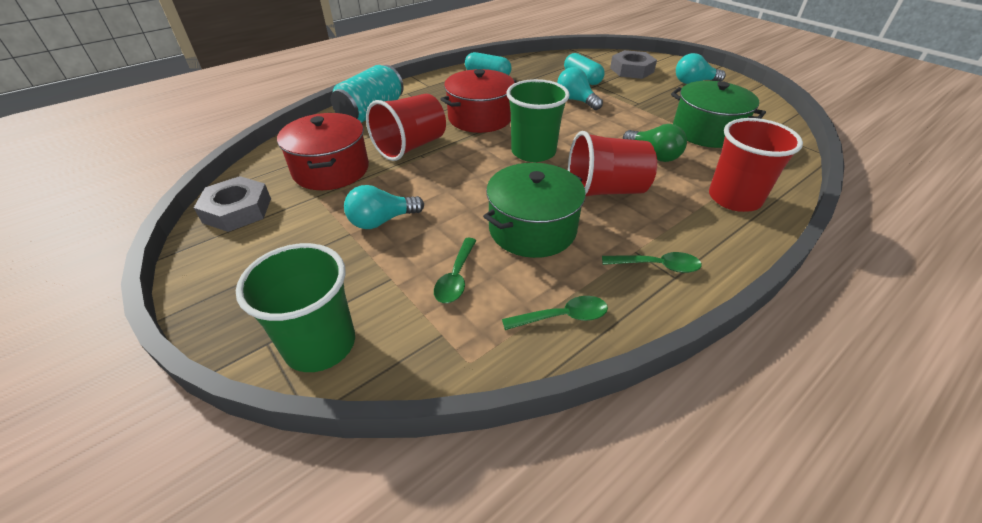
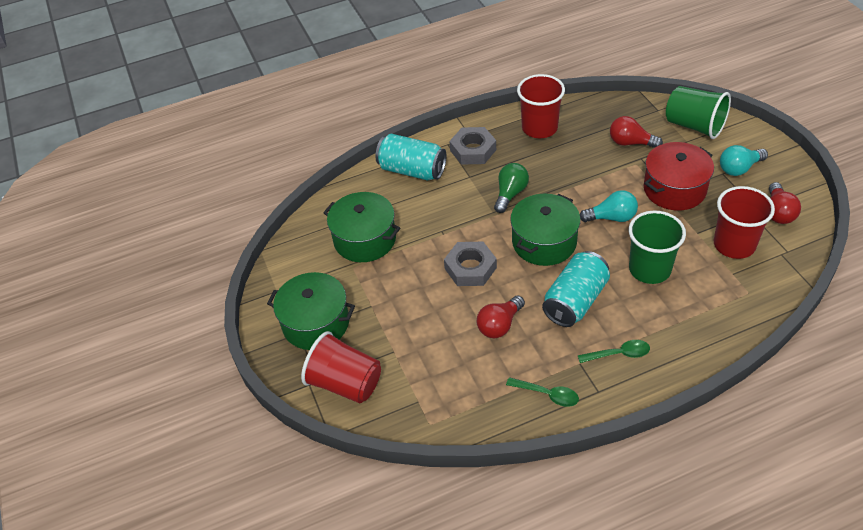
green pot: [483,163,585,258] [671,81,766,148] = 2 -> [267,272,355,350] [323,192,400,262] [510,194,581,266] = 3
green spoon: [434,238,477,303] [502,296,608,330] [602,252,702,273] = 3 -> [506,377,579,407] [578,340,650,363] = 2
red light bulb: none = 0 -> [477,296,525,338] [610,116,663,148] [769,182,801,224] = 3
red pot: [277,113,369,190] [440,69,517,133] = 2 -> [643,142,714,210] = 1
turquoise can: [331,65,404,123] = 1 -> [375,134,447,181] [542,251,610,327] = 2
turquoise capsule: [465,52,512,75] [564,53,605,85] = 2 -> none = 0
turquoise light bulb: [344,185,424,229] [557,67,603,110] [676,53,726,84] = 3 -> [580,190,638,222] [720,145,768,176] = 2

